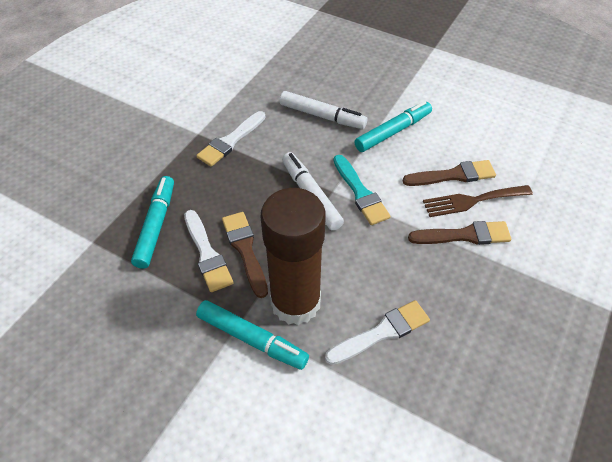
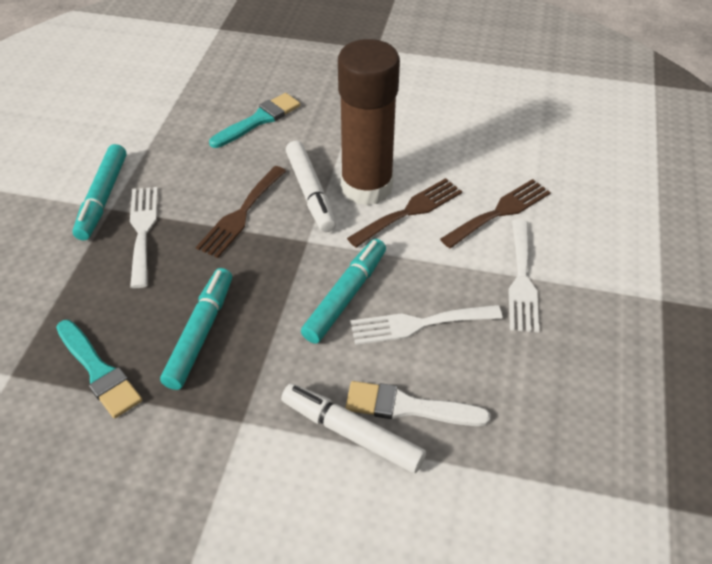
brown brush: [222,212,268,298] [402,160,496,186] [408,221,511,245] = 3 -> none = 0
brown fork: [423,185,533,217] = 1 -> [196,166,286,258] [347,178,462,248] [440,179,551,248] = 3
turquoise brush: [333,155,391,225] = 1 -> [56,320,142,418] [209,93,300,148] = 2
white brush: [184,210,233,292] [196,111,265,167] [325,300,430,365] = 3 -> [345,381,491,426] = 1
white fork: none = 0 -> [130,187,158,288] [351,305,502,345] [508,219,539,333] = 3

